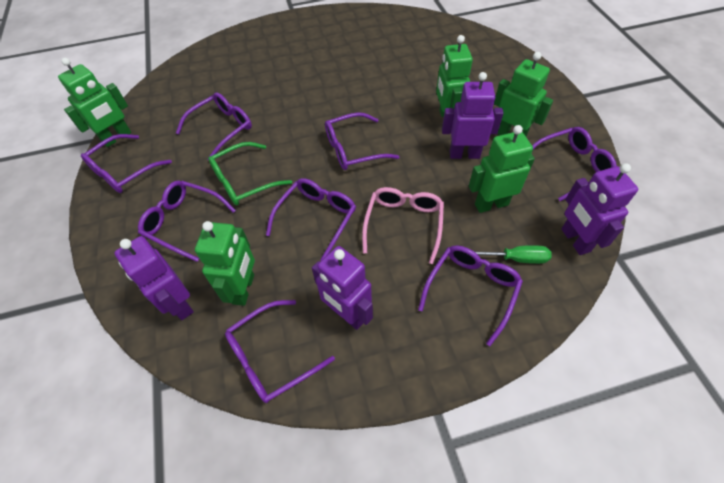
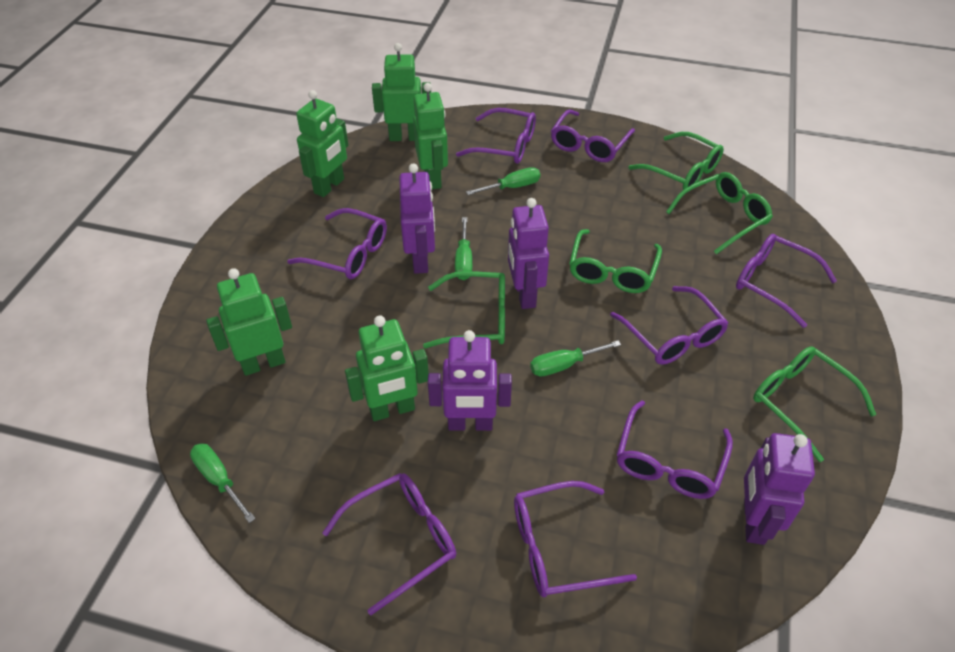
green glasses: [208,142,292,206] = 1 -> [423,271,505,348] [569,229,662,293] [629,132,724,190] [666,172,773,254] [753,346,876,462] = 5
green screwdriver: [475,245,552,264] = 1 -> [190,444,256,523] [455,217,472,280] [466,167,540,195] [530,340,621,377] = 4
pink glasses: [362,187,444,264] = 1 -> none = 0

